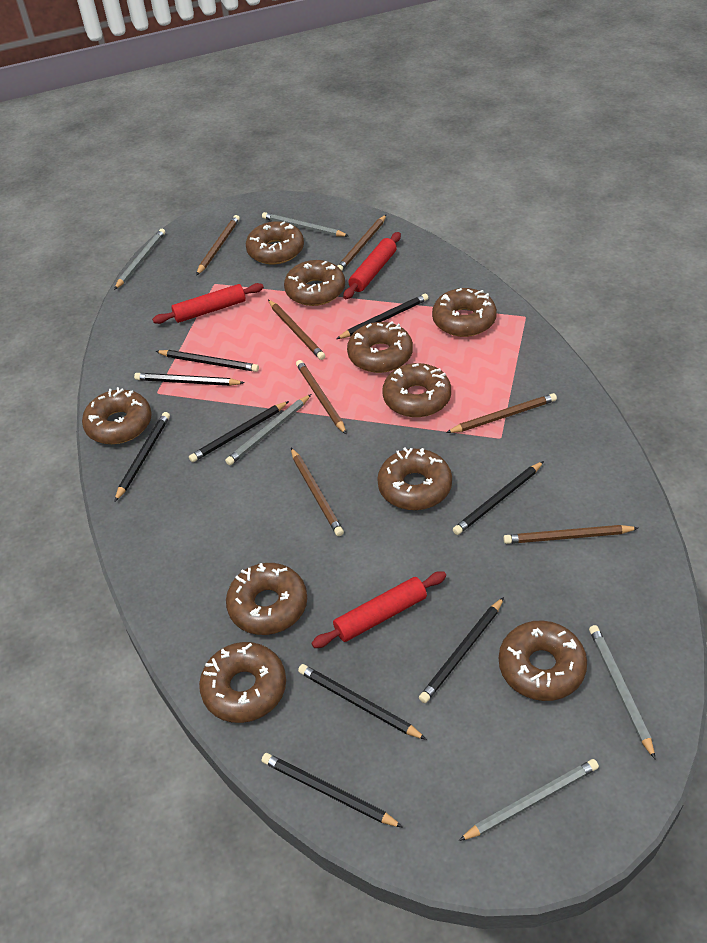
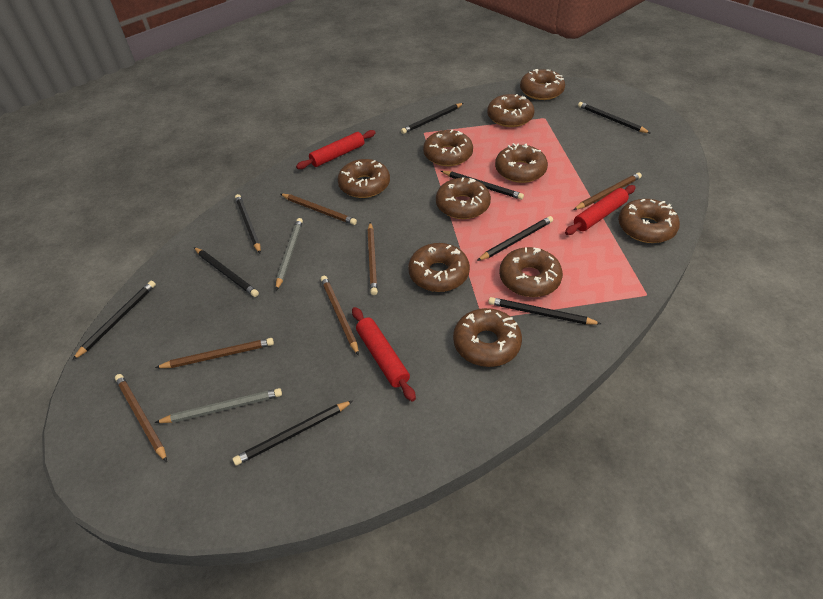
brown pencil: [196,215,240,276] [268,300,325,360] [291,448,344,536] [296,360,347,435] [338,215,386,271] [446,393,557,433] [503,525,638,544] = 7 -> [115,374,167,462] [155,338,274,368] [281,194,357,225] [320,276,359,356] [367,222,378,295] [573,172,642,210] = 6
grey pencil: [114,229,165,290] [225,394,311,465] [262,212,349,237] [459,759,599,841] [589,625,656,760] = 5 -> [155,388,282,423] [276,218,303,290] = 2

